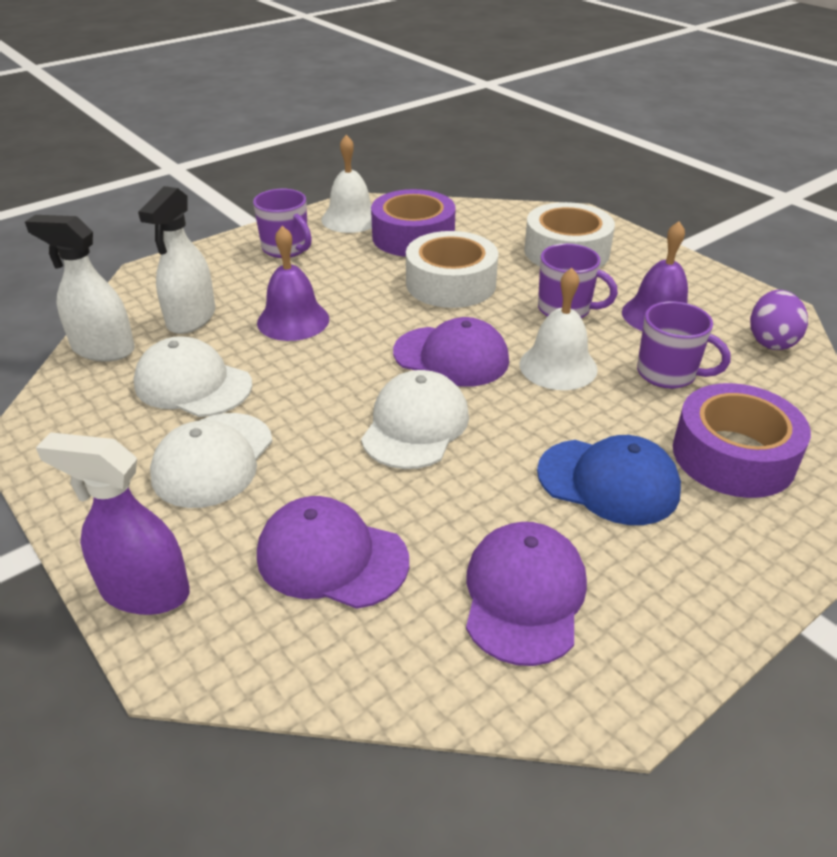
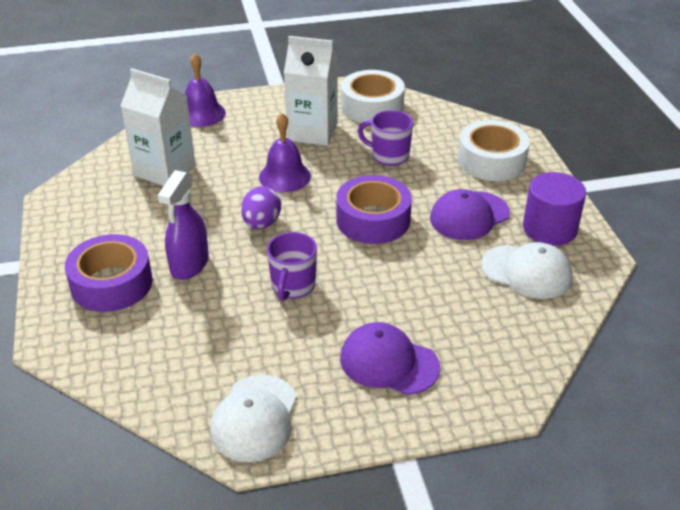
blue cap: [537,435,681,525] = 1 -> none = 0
purple cap: [257,496,409,609] [393,317,509,387] [466,522,587,666] = 3 -> [340,322,440,395] [430,189,510,240] = 2
purple cylinder: none = 0 -> [523,172,586,246] = 1
purple mug: [253,189,312,258] [538,244,618,318] [637,301,731,389] = 3 -> [267,232,317,301] [358,110,413,166] = 2
white bell: [321,135,372,233] [519,268,598,390] = 2 -> none = 0
white cap: [134,336,252,417] [150,413,273,508] [361,370,469,469] = 3 -> [210,375,297,462] [481,242,573,299] = 2
white carton: none = 0 -> [121,68,196,186] [284,36,338,146] = 2
white spray bottle: [25,215,135,362] [138,186,216,334] = 2 -> none = 0

